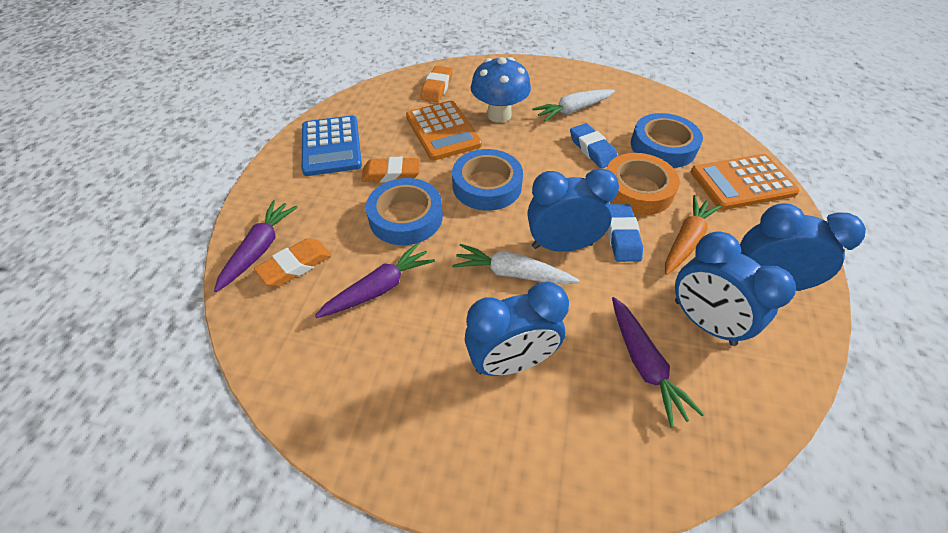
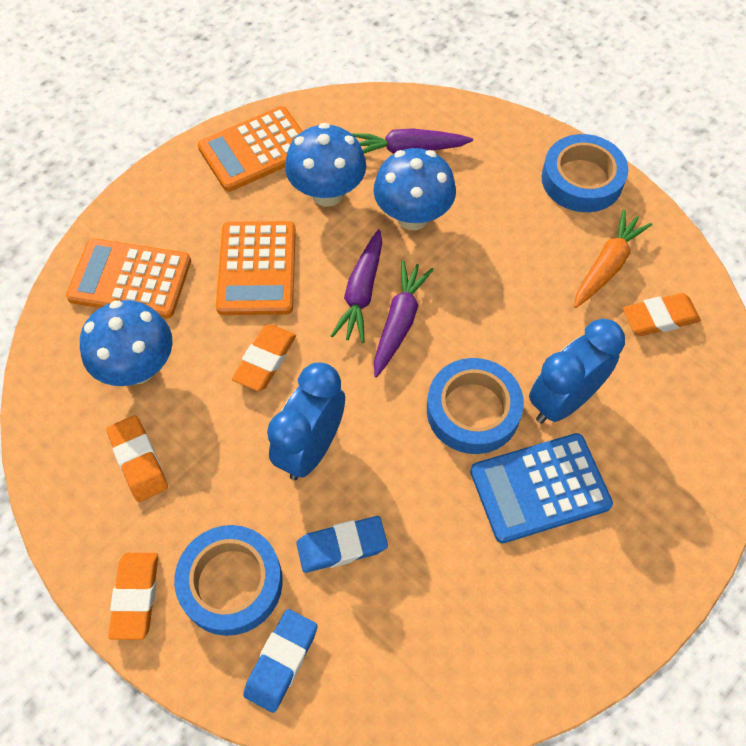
blue clock: [465,282,569,376] [528,168,619,252] [675,232,796,346] [740,203,866,291] = 4 -> [267,362,345,480] [529,319,625,423] = 2
blue mushroom: [471,57,531,123] = 1 -> [80,300,173,386] [285,123,366,207] [373,148,456,230] = 3
orange calculator: [406,101,482,161] [691,154,800,210] = 2 -> [66,239,191,319] [197,106,303,192] [216,221,296,315] = 3
orange eraser: [254,238,331,286] [361,157,420,183] [420,66,453,102] = 3 -> [106,415,168,502] [108,553,158,640] [232,324,296,391] [623,293,701,336] = 4
orange tape: [606,153,680,215] = 1 -> none = 0
white carrot: [452,244,579,285] [532,89,615,122] = 2 -> none = 0

